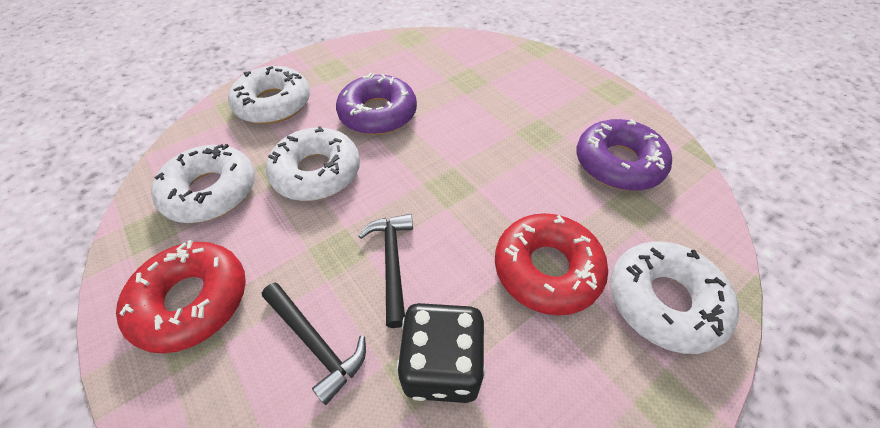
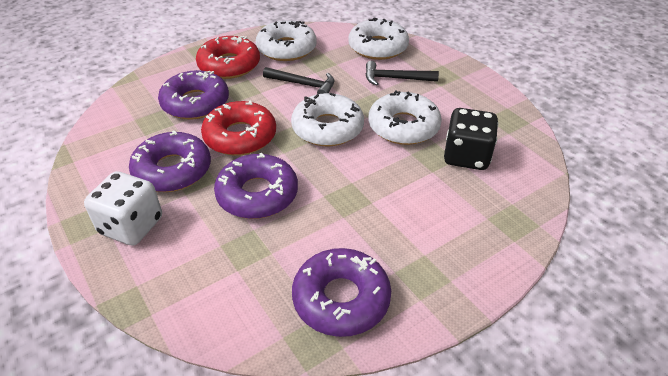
purple donut: [336,73,417,135] [577,119,672,191] = 2 -> [129,131,211,192] [158,70,229,120] [214,153,298,219] [292,248,391,337] = 4
white dice: none = 0 -> [84,171,162,246] = 1

